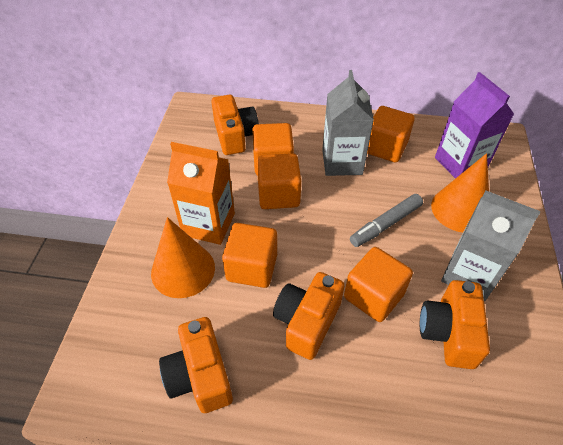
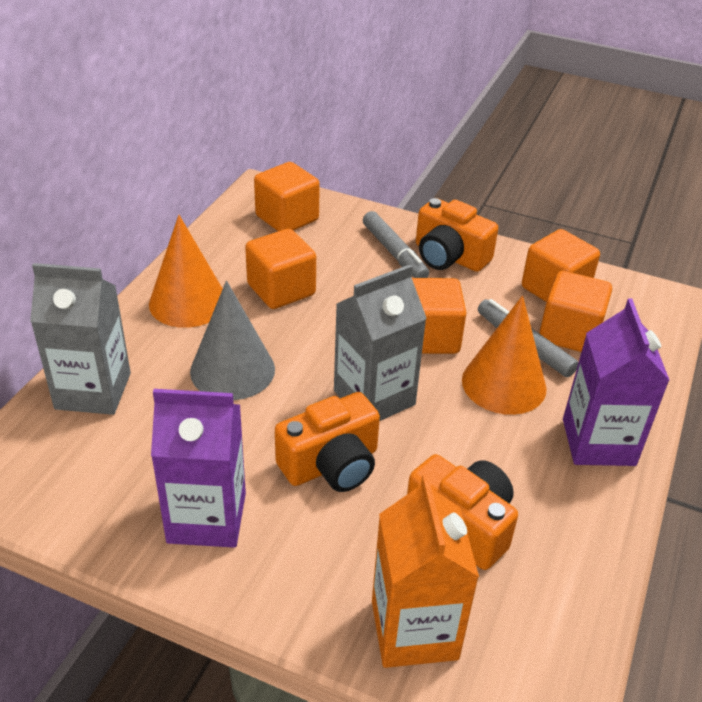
grey cone: none = 0 -> [190,281,275,400] = 1
grey marker: [350,194,423,247] = 1 -> [363,211,429,278] [478,299,579,377] = 2
orange camera: [159,317,233,413] [211,95,259,155] [273,272,345,360] [420,280,490,369] = 4 -> [275,392,380,492] [407,454,518,570] [416,198,498,272] = 3
purple carton: [435,72,514,179] = 1 -> [151,389,246,548] [563,299,670,466] = 2

